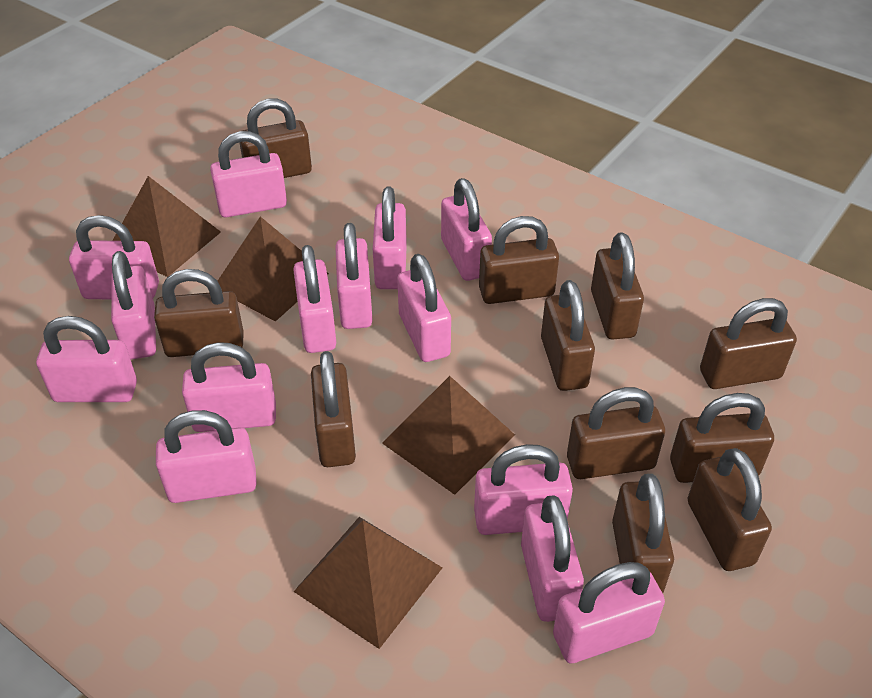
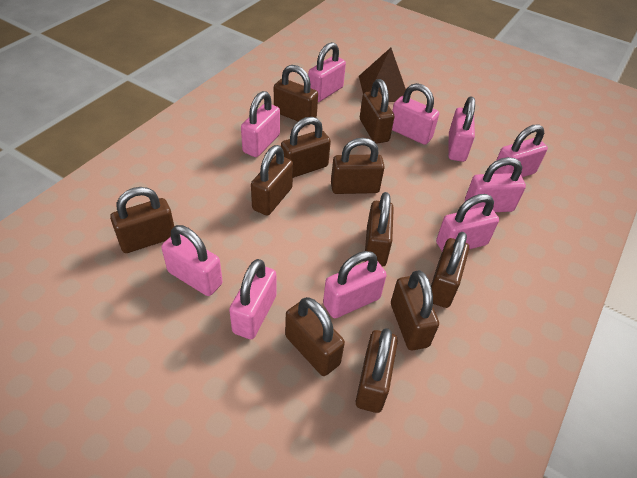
brown pyramid: [112,176,221,277] [218,216,329,322] [293,517,442,649] [382,376,515,495] = 4 -> [359,48,406,102] = 1
pink padlock: [36,316,137,402] [69,215,159,299] [111,251,156,360] [156,410,257,503] [182,342,276,432] [210,131,287,217] [293,245,336,353] [335,223,373,329] [373,187,407,289] [397,254,451,362] [441,178,492,281] [474,444,573,535] [521,495,584,622] [553,562,665,663] = 14 -> [161,225,223,296] [229,259,276,339] [241,91,280,157] [308,42,346,102] [323,251,387,318] [392,83,439,145] [436,194,499,251] [448,97,475,162] [465,157,526,212] [493,124,548,177] = 10

